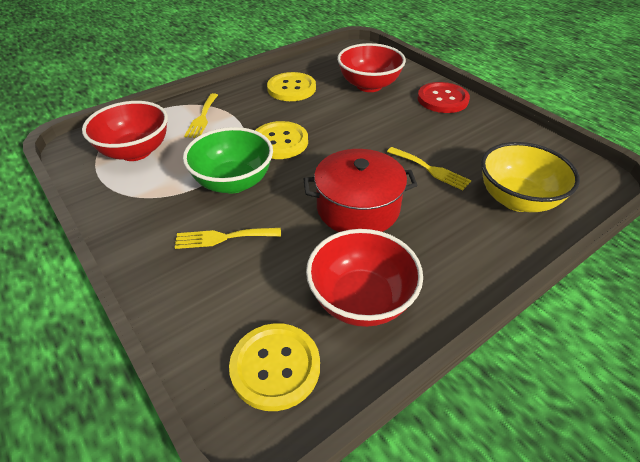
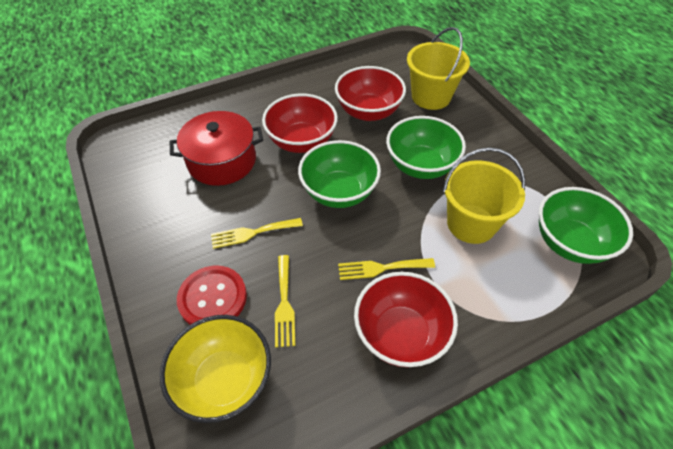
green bowl: [183,127,273,194] = 1 -> [298,140,381,208] [386,116,466,179] [539,187,633,264] = 3
yellow bucket: none = 0 -> [407,27,470,110] [443,147,525,244] = 2
yellow button: [229,323,320,411] [255,121,308,159] [267,72,316,101] = 3 -> none = 0

